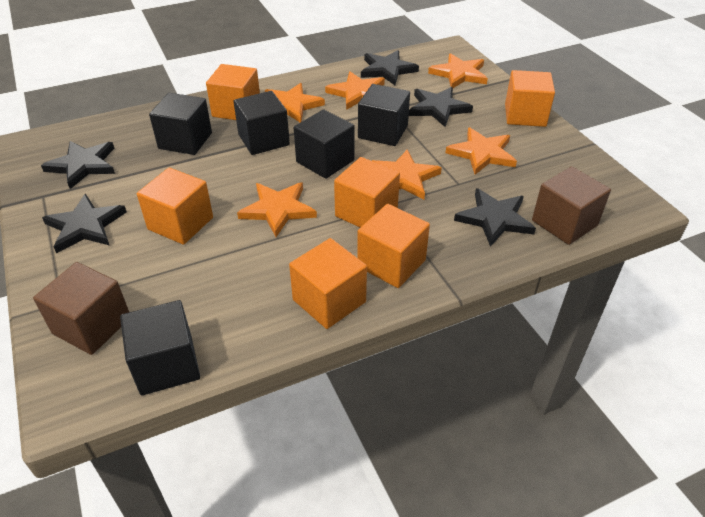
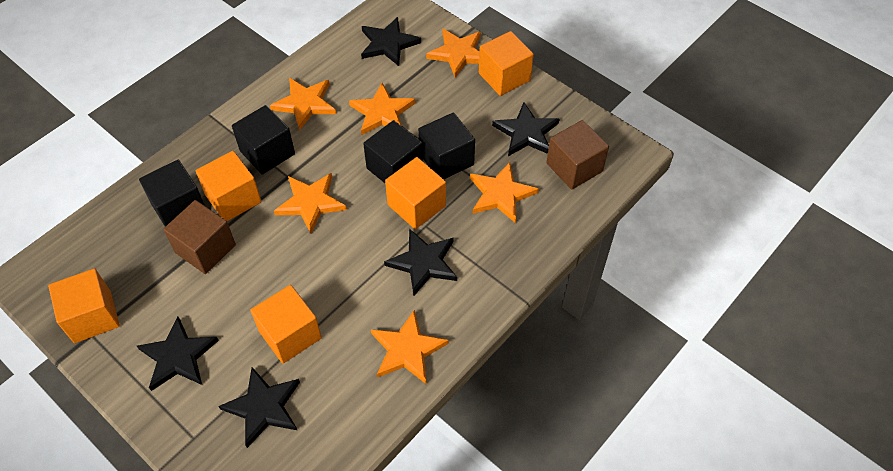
black cube: [120,300,200,396] [149,93,212,155] [233,91,290,155] [294,109,355,179] [358,84,410,146] = 5 -> [139,160,205,227] [232,105,295,175] [363,120,423,183] [418,112,475,179] = 4
orange cube: [137,168,213,245] [206,64,260,120] [289,238,367,329] [334,157,400,227] [357,204,430,288] [505,70,555,127] = 6 -> [48,268,120,343] [196,151,261,221] [250,285,322,364] [385,157,446,229] [479,31,534,96] = 5

